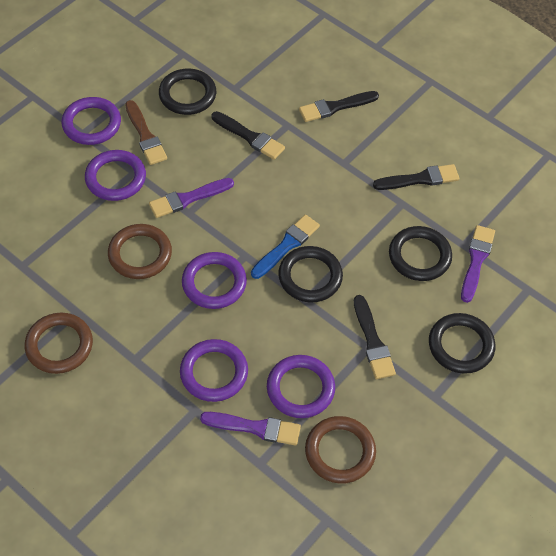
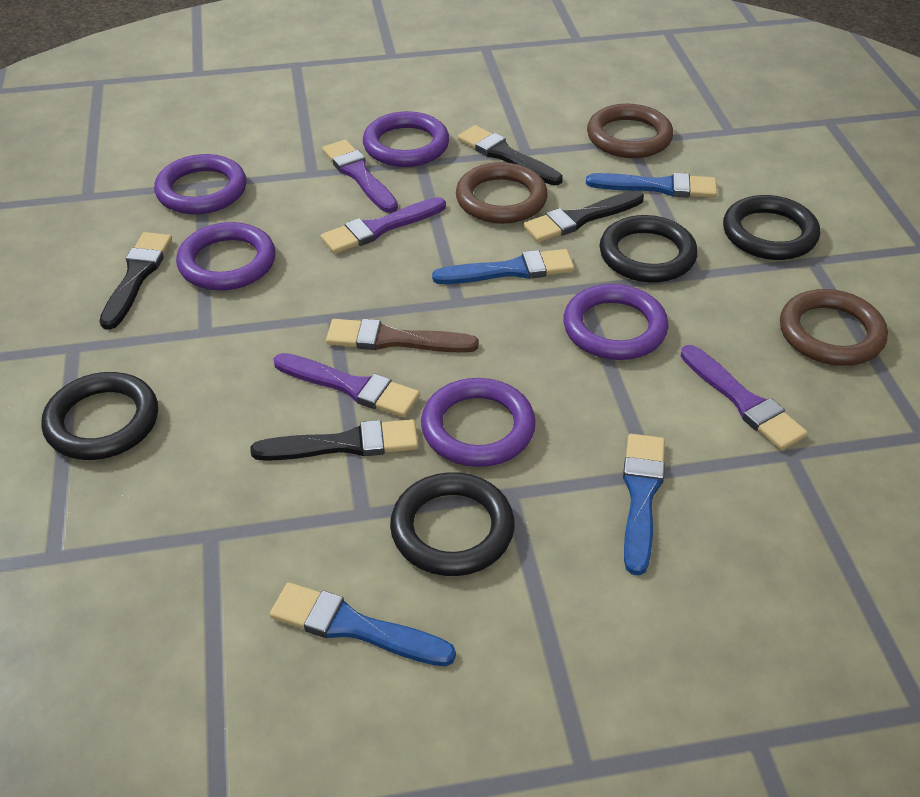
blue brush: [251,214,320,279] = 1 -> [270,582,456,666] [432,249,574,284] [586,173,717,198] [623,434,665,575] = 4
purple brush: [149,178,234,218] [200,412,301,446] [461,225,495,303] = 3 -> [273,353,420,417] [321,197,446,254] [322,140,398,213] [681,345,808,450] = 4

